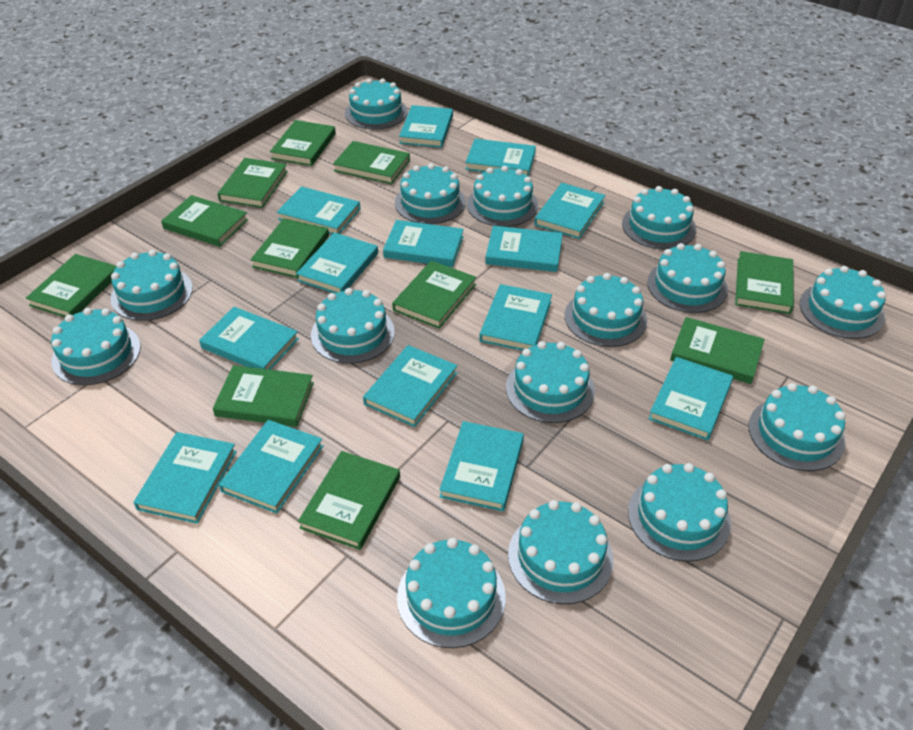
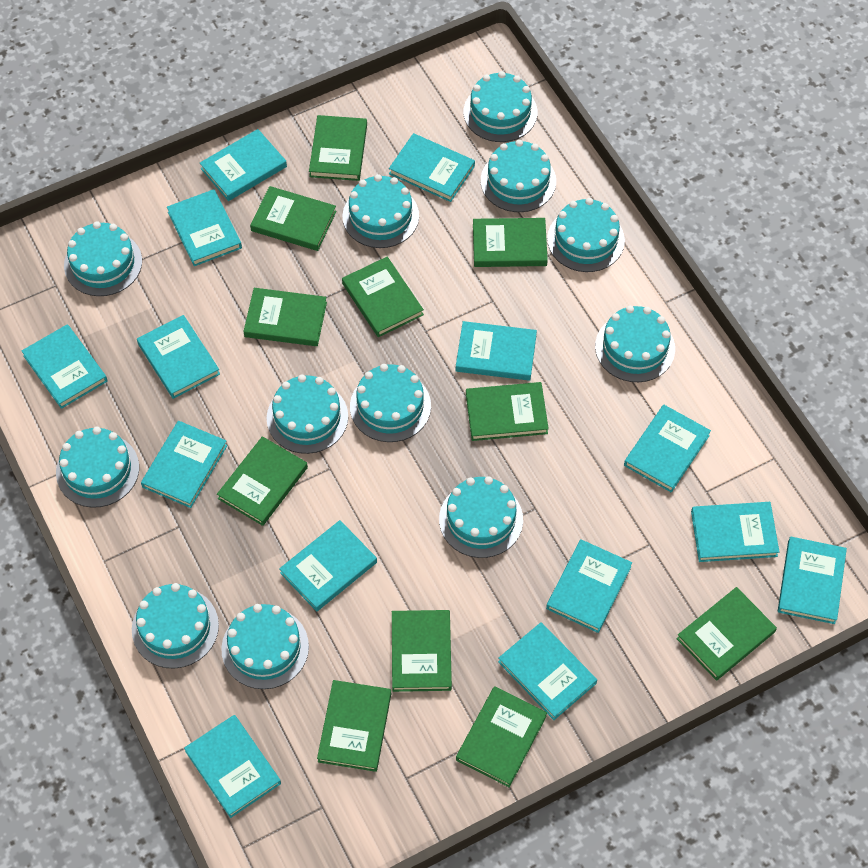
turquoise cake: [51,308,141,385] [110,250,193,321] [311,288,395,364] [345,79,408,129] [395,163,466,224] [397,538,506,648] [467,166,538,227] [506,341,595,423] [508,500,613,604] [565,273,647,347] [622,186,696,250] [628,463,731,562] [647,243,728,313] [748,383,845,471] [800,266,886,339] = 15 -> [56,427,139,508] [64,221,142,296] [132,583,219,669] [221,604,309,689] [267,374,348,454] [343,174,419,248] [350,364,431,442] [439,476,523,558] [464,71,537,142] [481,139,556,212] [547,198,625,272] [595,306,675,382] = 12

